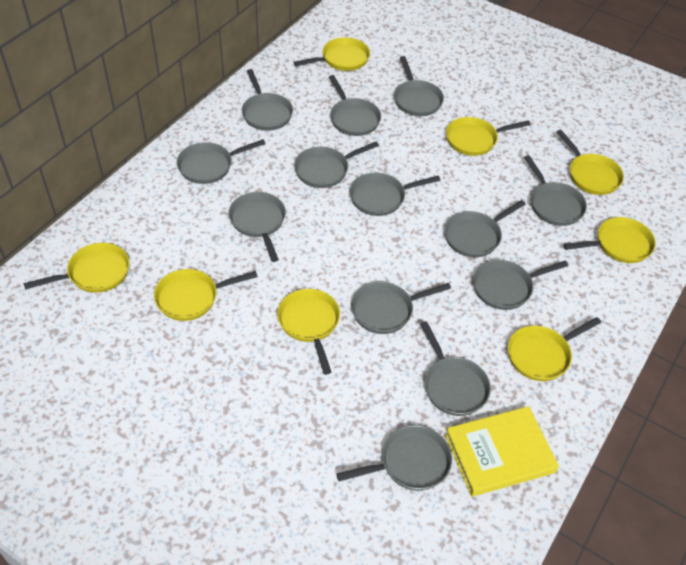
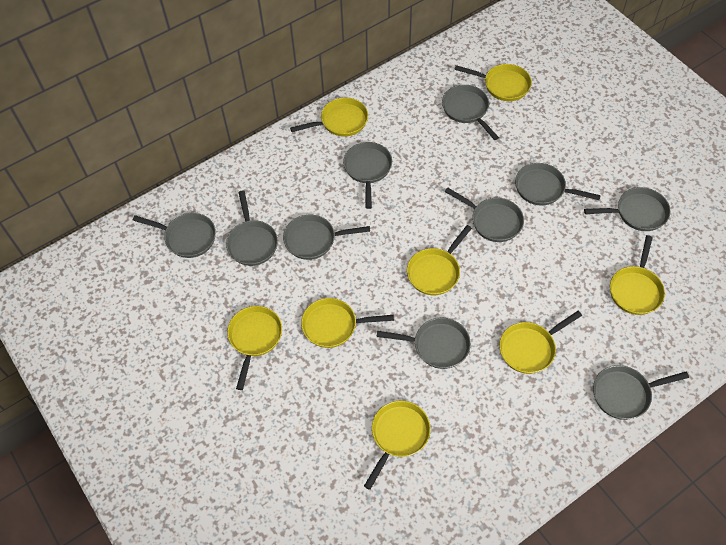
grey pan: [177,139,266,184] [228,192,286,262] [242,69,293,131] [294,142,379,188] [329,75,381,136] [336,425,452,491] [350,173,441,216] [351,282,451,334] [394,56,444,116] [420,321,491,416] [444,200,526,257] [473,260,568,310] [524,155,587,226] = 13 -> [133,213,216,258] [226,190,278,266] [283,215,370,260] [343,142,392,209] [377,318,471,369] [442,85,499,140] [445,187,524,242] [515,163,601,206] [584,187,670,231] [593,365,689,420] = 10
yellow book: [445,406,559,497] = 1 -> none = 0

